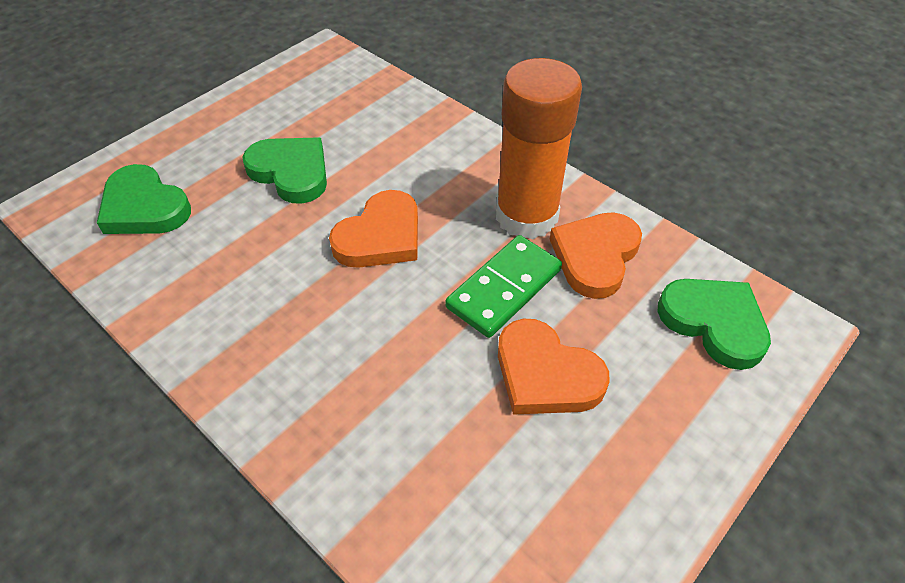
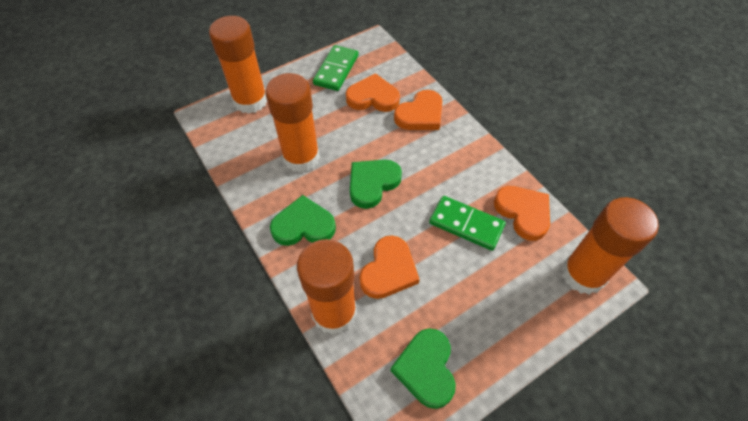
green domino: [445,235,562,338] = 1 -> [313,45,358,91] [429,196,506,251] = 2
orange glue stick: [496,58,582,239] = 1 -> [209,16,267,114] [265,73,320,172] [297,239,357,335] [562,197,659,295] = 4
orange heart: [329,190,418,268] [498,319,610,415] [550,212,642,299] = 3 -> [346,73,400,112] [360,236,420,299] [394,90,442,130] [494,186,550,241] = 4

